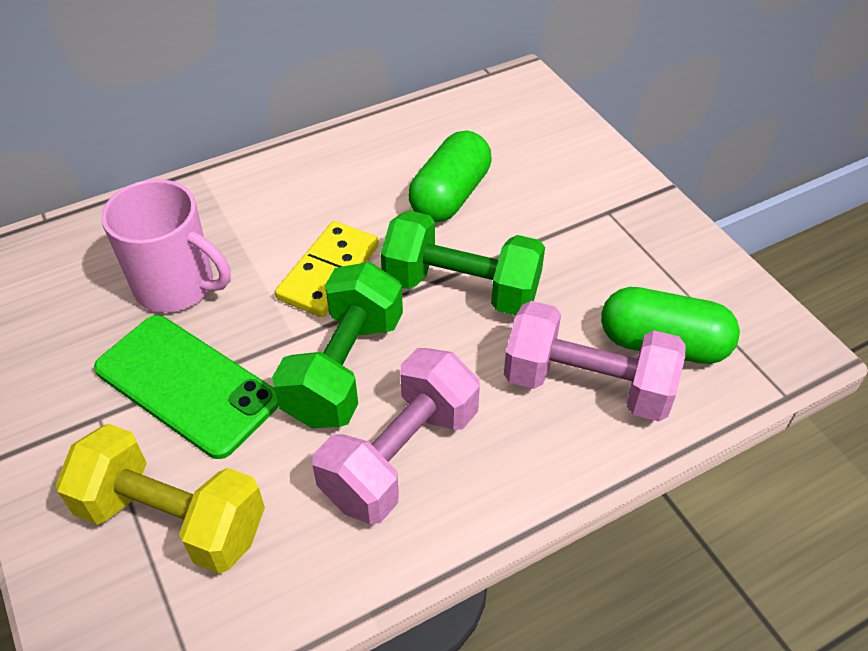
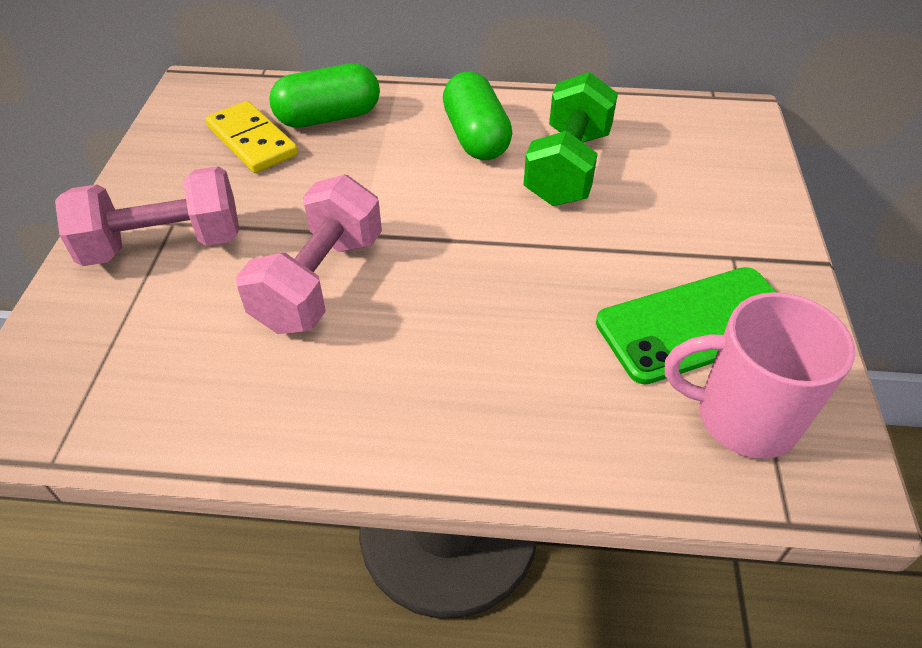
green dumbbell: [272,262,403,428] [381,210,545,315] = 2 -> [523,72,618,206] = 1
yellow dumbbell: [56,424,265,574] = 1 -> none = 0

